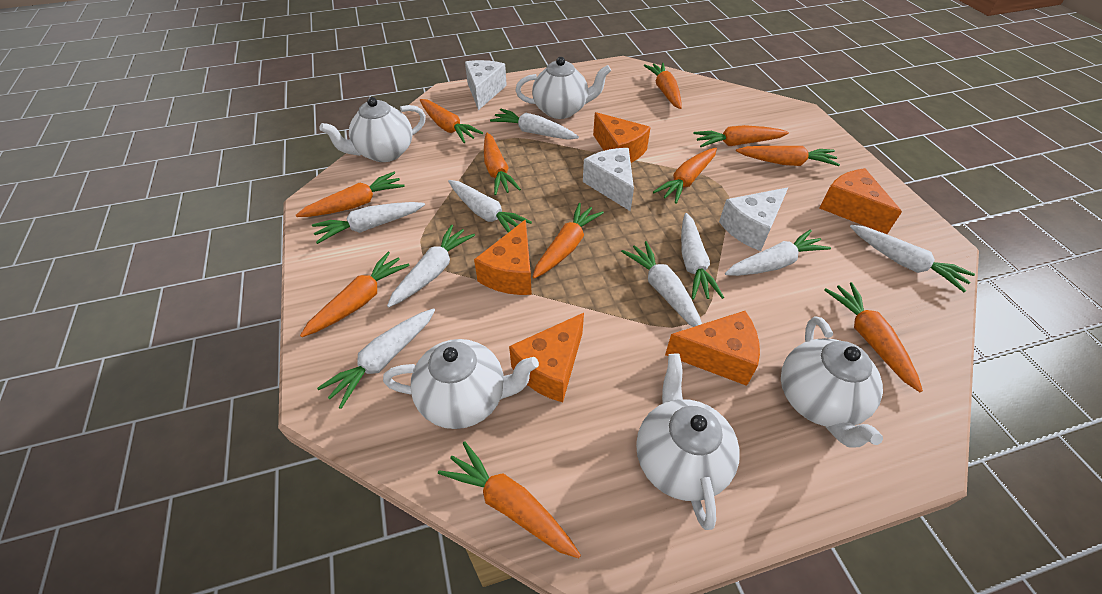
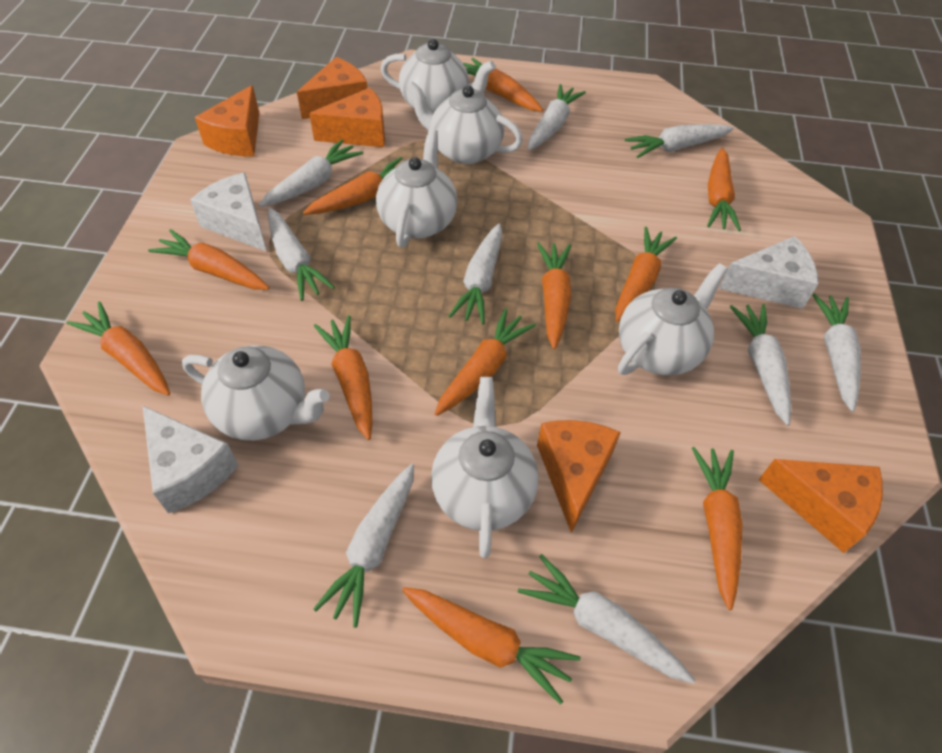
white teapot: [319,97,426,162] [383,339,539,429] [515,57,611,119] [636,354,740,530] [781,317,883,447] = 5 -> [182,345,329,440] [376,129,458,248] [381,39,496,113] [407,81,523,164] [431,377,539,558] [618,263,728,375] = 6

